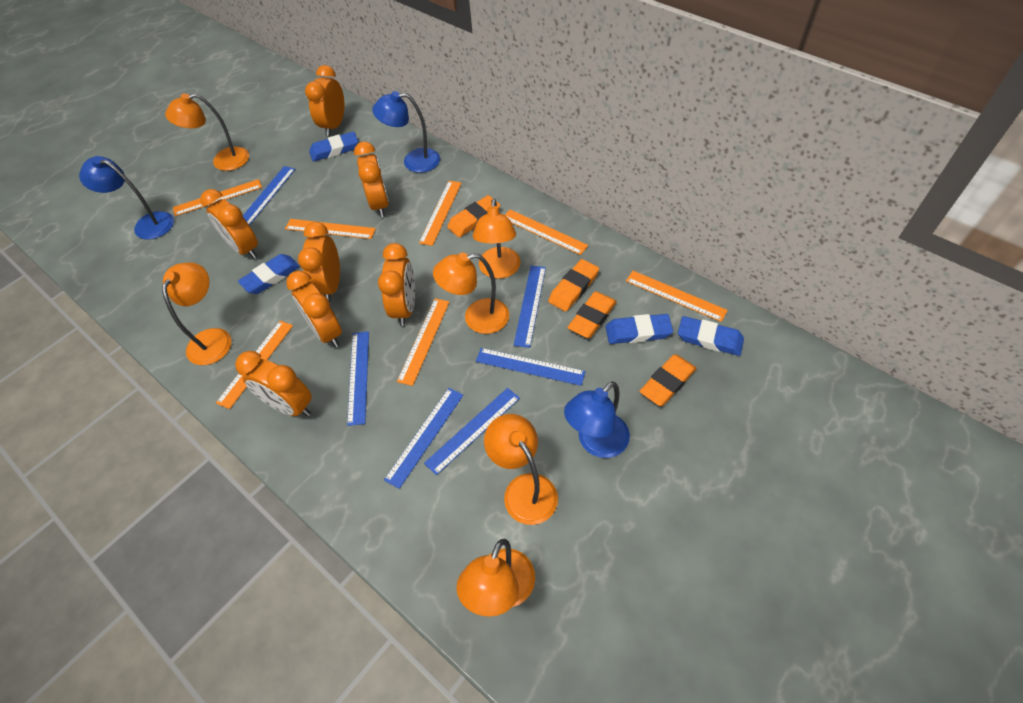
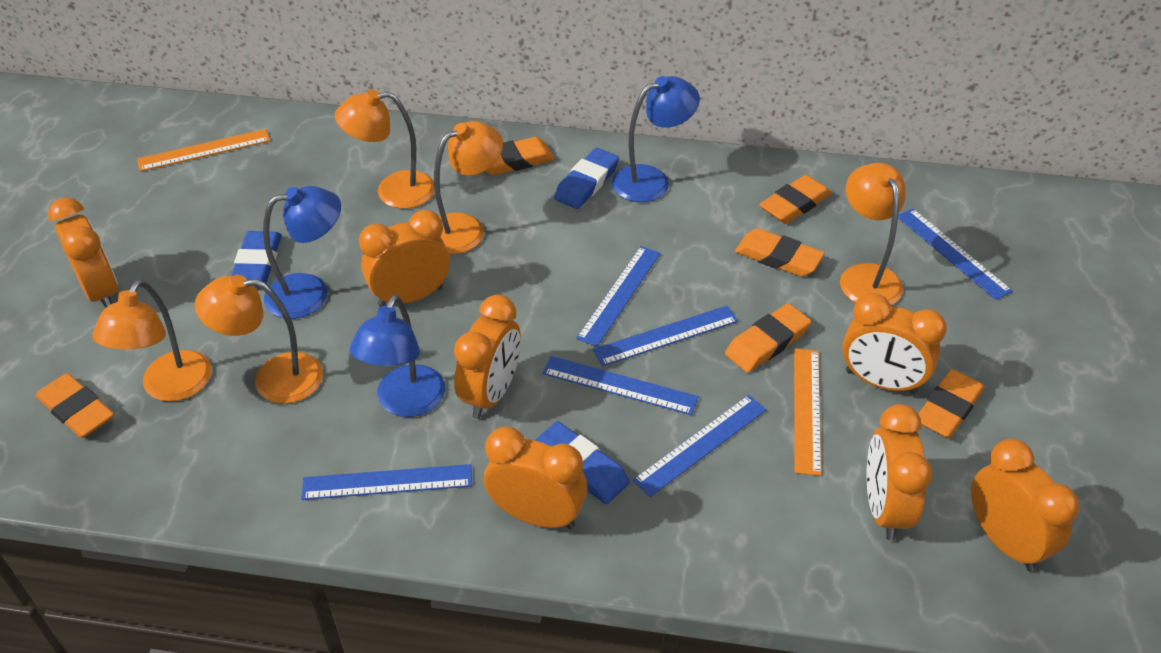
blue eraser: [238,254,300,294] [309,132,358,162] [605,314,673,344] [678,316,744,356] = 4 -> [231,231,282,283] [534,421,630,504] [554,148,619,209] = 3
orange eraser: [447,195,500,237] [548,259,599,312] [567,291,617,338] [639,354,696,406] = 4 -> [36,373,114,438] [486,137,555,175] [725,303,811,373] [735,228,825,277] [759,175,832,224] [918,369,985,438] = 6
orange lamp: [162,262,231,365] [165,93,249,171] [433,253,509,334] [456,539,535,617] [473,199,520,279] [484,414,558,525] = 6 -> [92,280,212,402] [195,275,323,404] [335,89,435,209] [434,121,503,254] [840,163,906,305] = 5
orange ruler: [173,179,262,216] [216,321,293,409] [285,219,376,239] [397,298,449,386] [419,181,462,246] [505,210,588,255] [626,271,728,322] = 7 -> [137,129,270,172] [794,349,821,476] = 2

